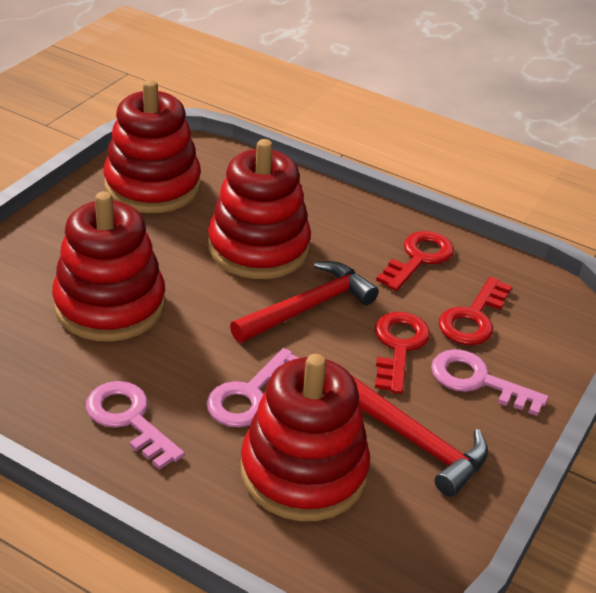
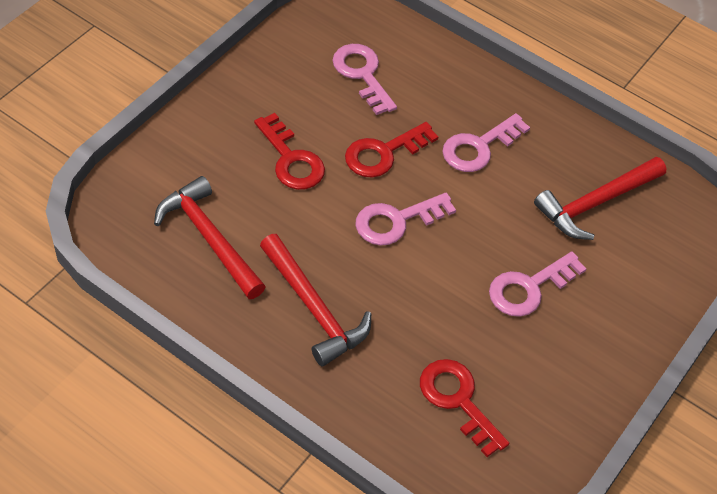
pink key: [86,381,185,470] [206,348,299,427] [431,349,549,416] = 3 -> [332,44,397,115] [356,193,456,246] [442,113,530,172] [489,252,586,317] = 4
red hammer: [230,261,379,343] [353,376,488,497] = 2 -> [154,176,266,299] [260,234,371,367] [534,157,666,240] = 3
red stacking toy: [52,191,166,342] [104,80,201,213] [208,139,311,279] [241,354,370,521] = 4 -> none = 0

